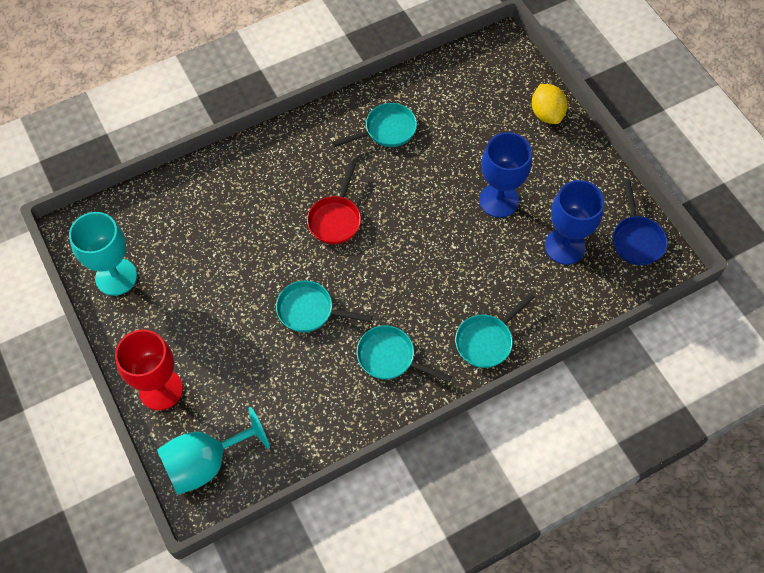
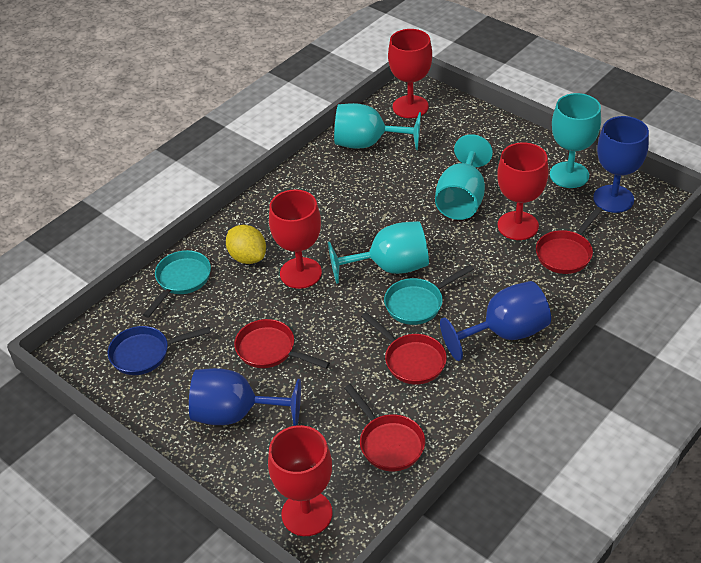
blue goblet: [479,132,532,218] [545,180,605,265] = 2 -> [189,368,301,426] [440,281,551,361] [593,116,649,213] = 3
red goblet: [115,330,183,410] = 1 -> [268,425,332,536] [269,189,322,289] [388,29,432,118] [497,142,549,240] = 4
red pan: [307,162,361,244] = 1 -> [234,319,330,369] [344,384,425,471] [361,312,447,384] [536,207,602,274] = 4
turquoise goblet: [69,212,137,296] [157,407,270,495] = 2 -> [328,221,429,284] [334,103,421,150] [435,134,493,220] [550,93,601,188] = 4
turquoise pan: [276,281,373,333] [332,103,417,147] [357,325,452,383] [455,292,535,368] = 4 -> [143,250,211,318] [384,265,474,325] = 2

